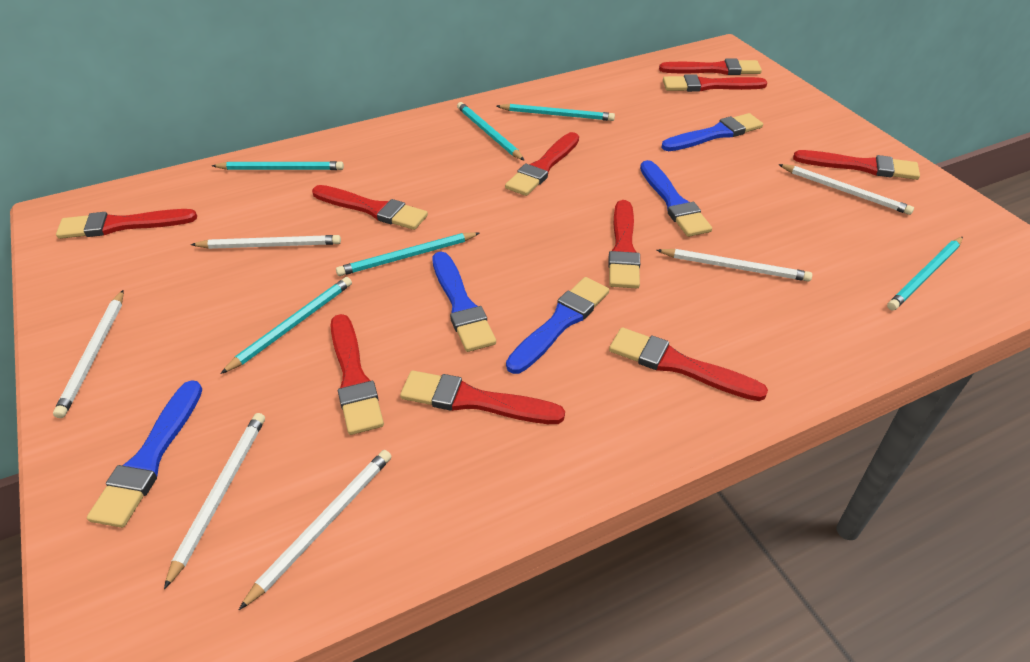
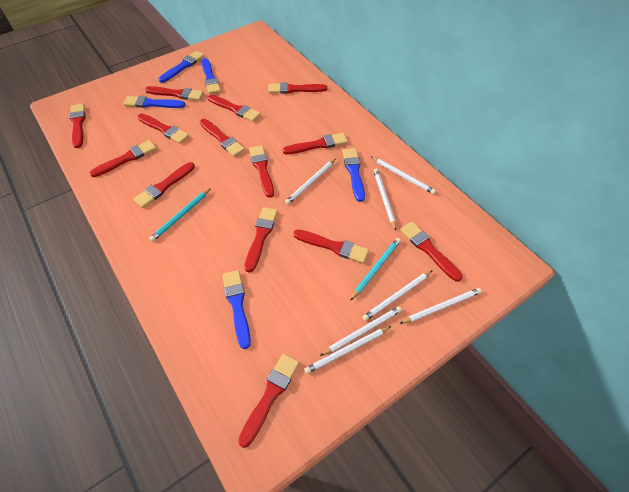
red brush: [56,209,197,239] [312,185,428,230] [330,314,384,435] [400,370,565,424] [505,132,579,196] [608,200,640,288] [609,328,768,401] [659,59,762,75] [663,74,767,92] [793,150,920,180] = 10 -> [69,103,86,148] [90,140,156,177] [133,162,195,208] [138,114,189,144] [145,86,204,101] [200,119,245,157] [208,95,261,122] [238,354,299,448] [244,207,278,273] [249,145,274,198] [268,82,327,94] [282,133,348,154] [293,229,369,263] [400,222,463,282] = 14
turquoise pencil: [212,161,344,170] [220,277,352,374] [336,232,480,276] [457,102,525,161] [496,104,615,121] [887,237,963,310] = 6 -> [149,188,211,242] [350,238,401,301] = 2
white pencil: [53,290,124,418] [164,413,265,589] [191,235,341,249] [239,450,391,610] [656,249,812,281] [778,164,914,215] = 6 -> [285,159,336,205] [304,326,391,374] [320,306,402,356] [362,270,433,321] [370,156,436,194] [374,169,396,230] [399,288,482,324] = 7

